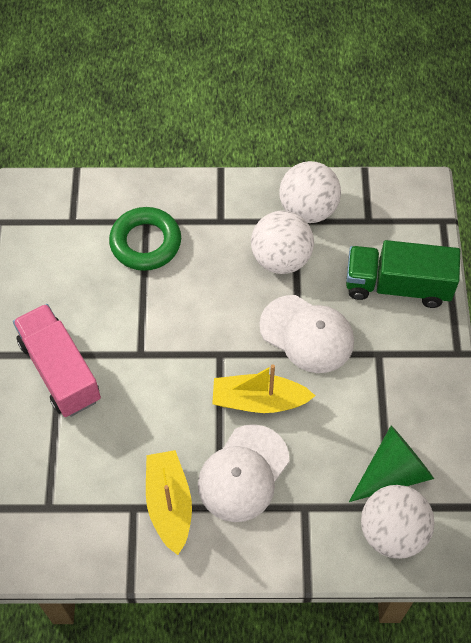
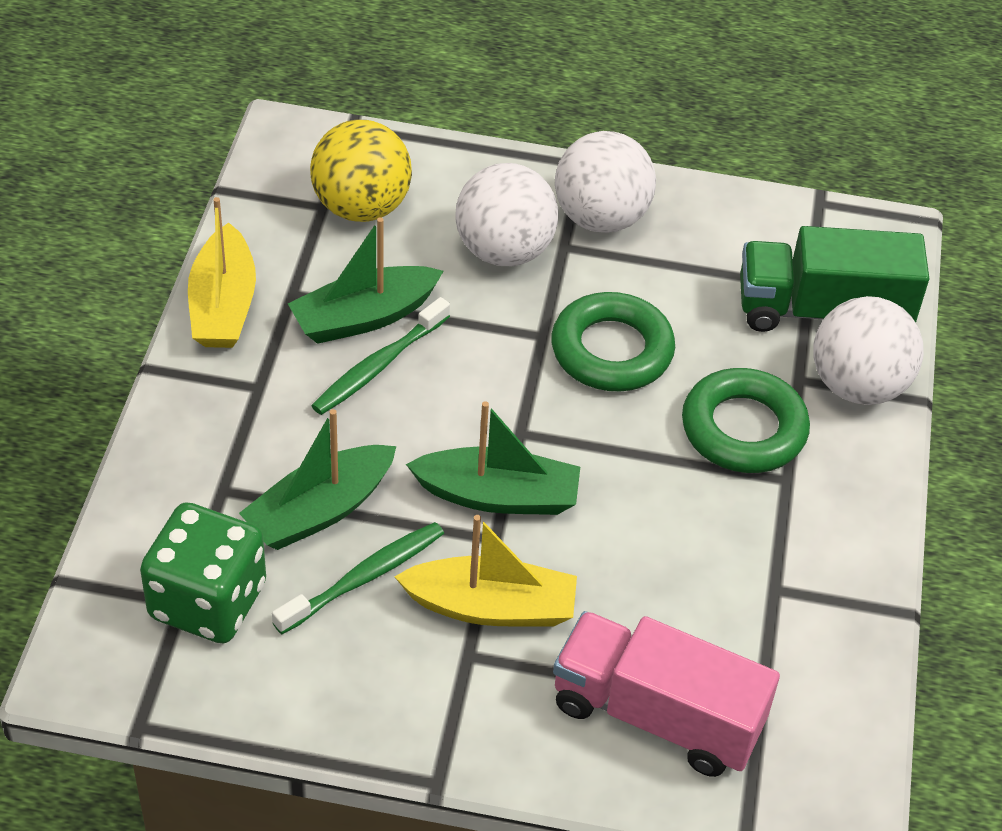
green boat: none = 0 -> [239,409,396,550] [288,217,443,344] [406,401,580,515] = 3
green cone: [349,426,434,502] = 1 -> none = 0
green dice: none = 0 -> [140,502,266,643] = 1
green ring: [109,207,181,271] = 1 -> [551,292,675,391] [682,368,810,473] = 2
green toothbrush: none = 0 -> [272,522,444,634] [311,297,450,415] = 2
white cap: [198,424,289,522] [259,295,354,373] = 2 -> none = 0
yellow ball: none = 0 -> [310,120,412,222] = 1

